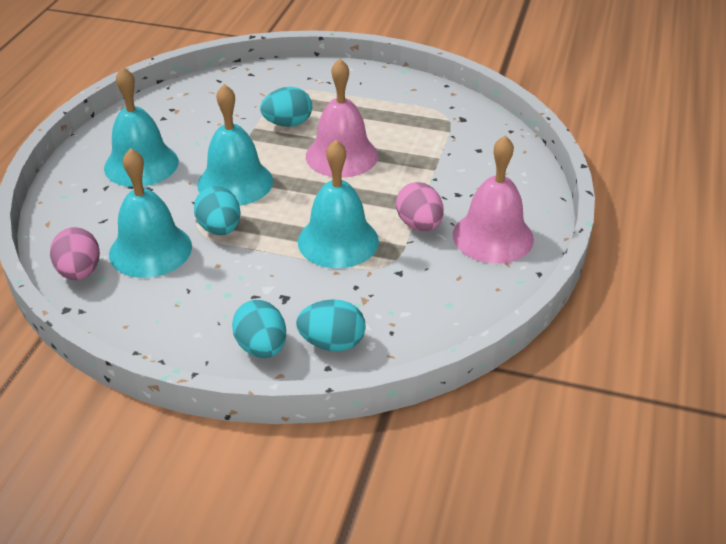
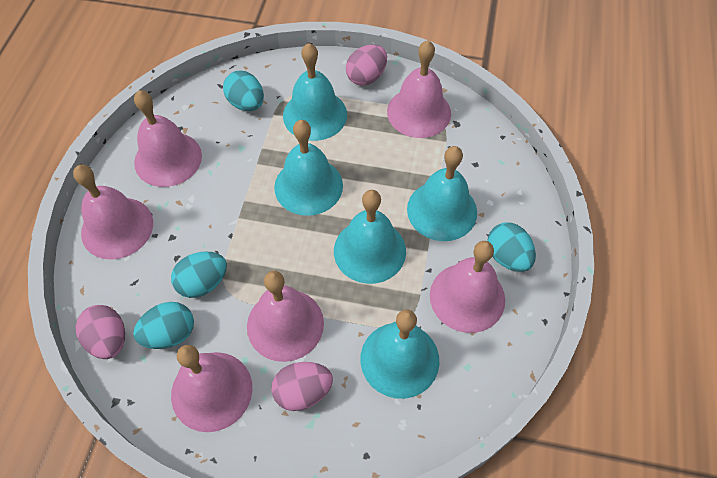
pink bell: [306,59,378,178] [453,135,534,264] = 2 -> [73,165,153,260] [134,90,202,187] [171,345,252,432] [247,271,324,362] [387,40,451,138] [430,241,505,333] = 6
pink egg: [50,227,100,280] [396,182,444,231] = 2 -> [76,305,125,359] [271,362,333,411] [346,45,387,86] = 3
turquoise bell: [104,67,179,187] [109,148,192,278] [198,84,273,206] [298,140,379,268] = 4 -> [274,120,343,216] [283,43,347,141] [334,190,406,284] [360,309,439,399] [407,146,477,241] = 5

